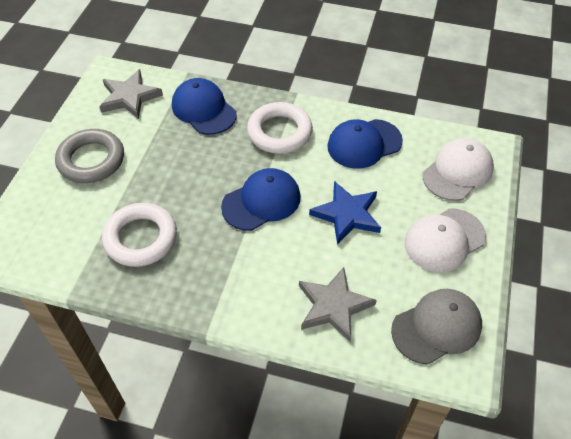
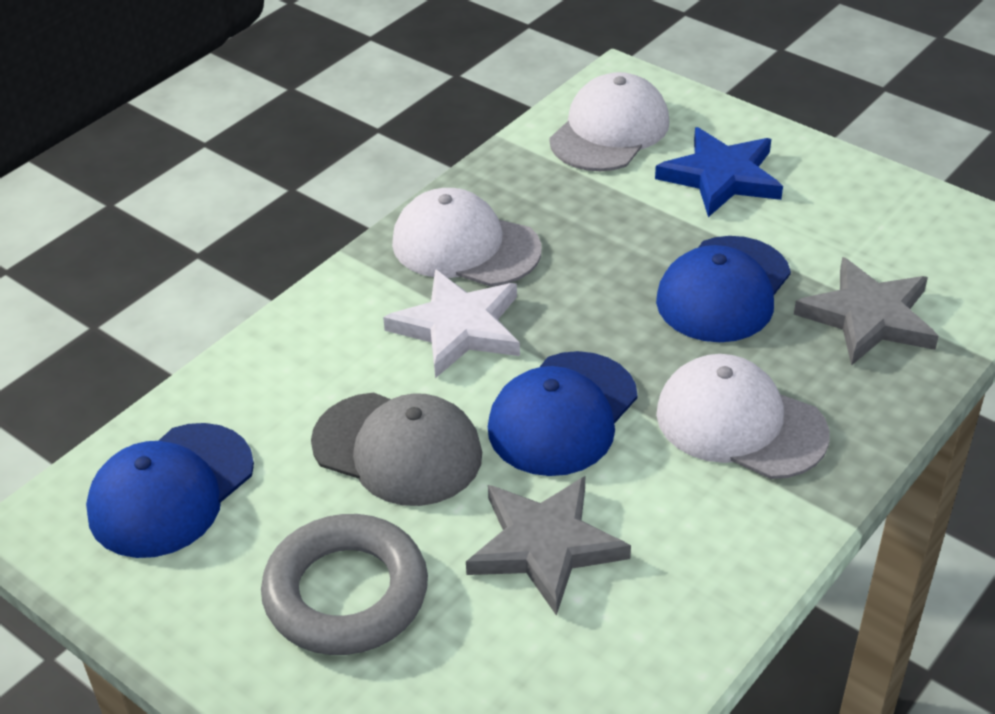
white cap: [405,208,486,272] [423,138,494,201] = 2 -> [392,188,541,287] [549,72,669,171] [656,354,829,479] = 3
white ring: [102,203,177,267] [247,102,313,154] = 2 -> none = 0
white star: none = 0 -> [383,269,520,378] = 1

